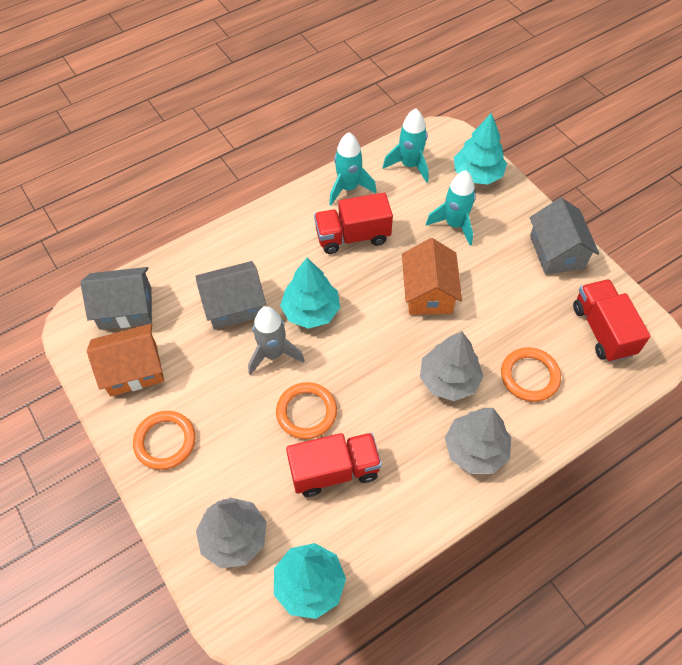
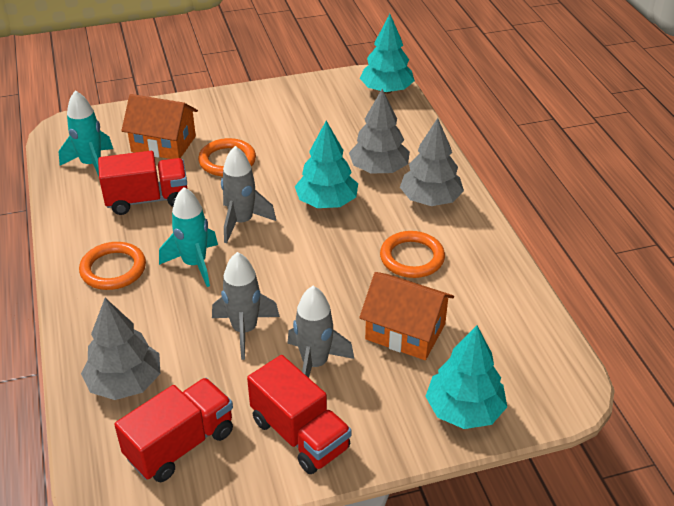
grey house: [80,267,152,330] [195,261,266,330] [530,198,599,275] = 3 -> none = 0
grey rocket: [248,307,305,375] = 1 -> [212,252,280,360] [221,146,276,243] [287,286,354,378] = 3
turquoise rocket: [329,132,377,205] [383,108,429,183] [426,170,476,245] = 3 -> [59,90,113,176] [159,187,218,287] = 2

